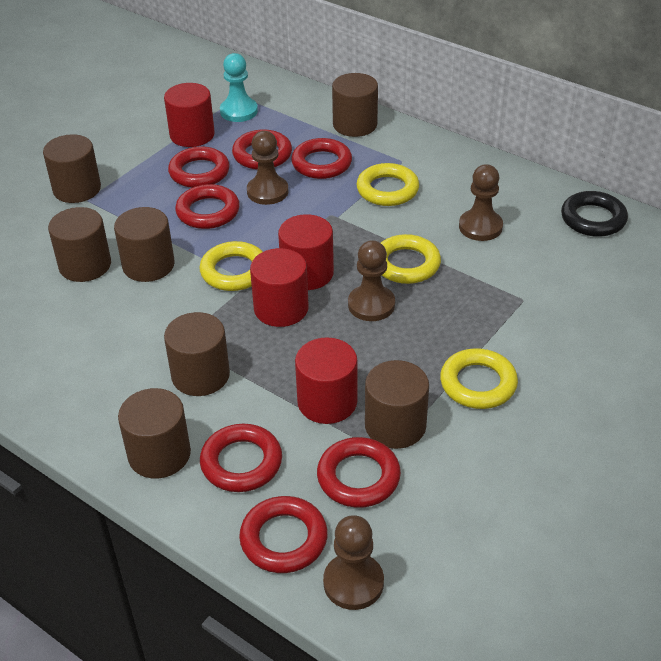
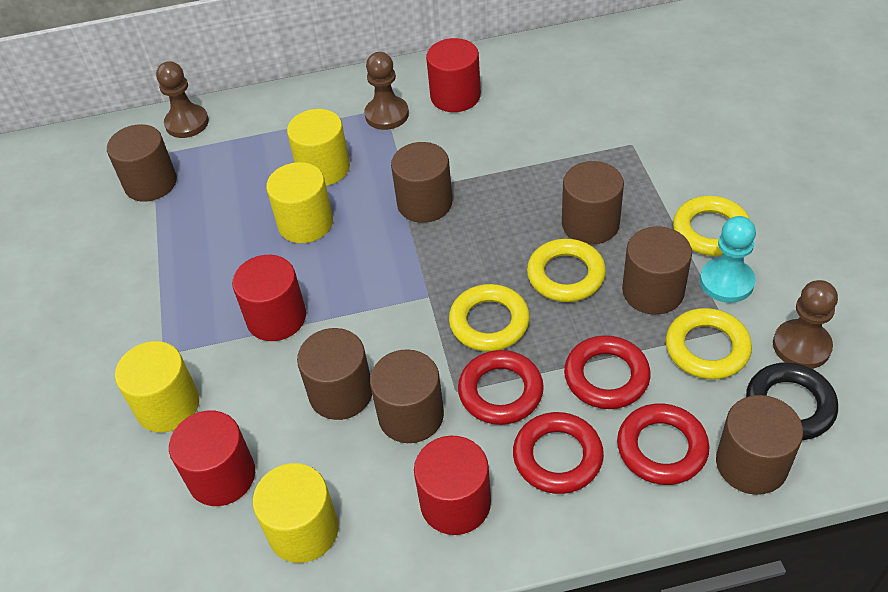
brown pawn: [247,131,288,205] [323,515,384,610] [348,240,395,321] [459,164,503,241] = 4 -> [156,61,209,138] [364,52,409,130] [773,280,838,369] = 3
red ring: [168,147,230,188] [175,184,240,229] [200,424,282,492] [232,130,292,170] [239,496,328,573] [291,138,352,179] [317,437,401,508] = 7 -> [458,350,544,425] [513,412,604,494] [564,335,651,409] [617,403,709,485] = 4
yellow cylinder: none = 0 -> [115,341,199,432] [253,463,339,563] [266,162,333,243] [287,109,350,186] = 4

